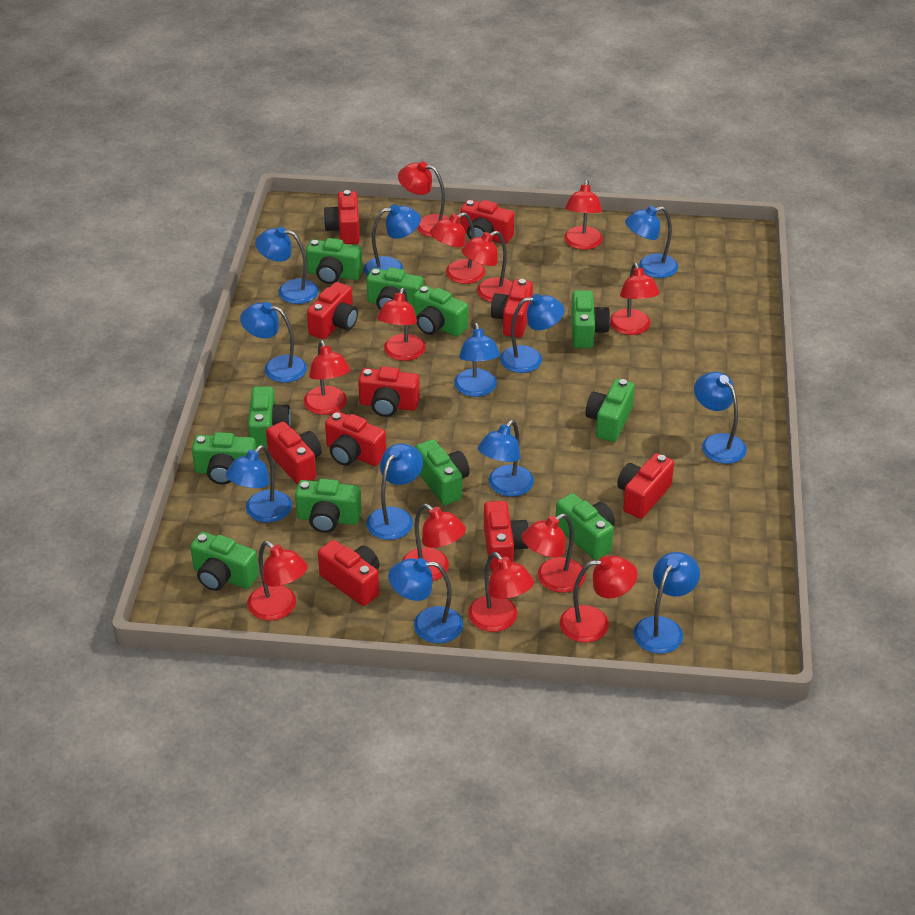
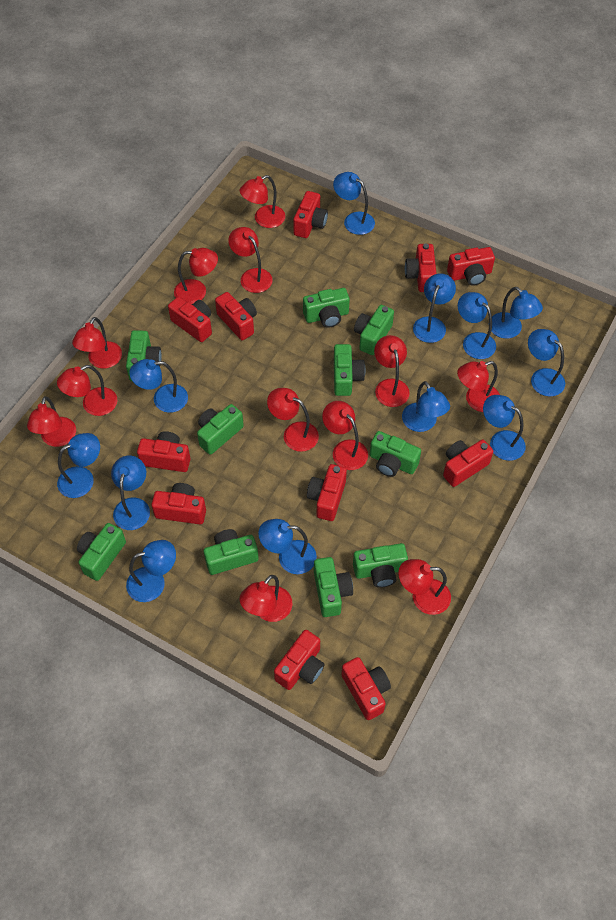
green camera: [190,532,259,591] [192,432,256,485] [248,386,291,449] [295,479,362,533] [306,238,363,284] [366,267,424,310] [413,285,468,337] [415,439,470,505] [556,493,615,560] [571,290,610,348] [586,379,635,442] = 11 -> [77,523,126,581] [126,330,162,382] [197,404,244,455] [204,529,259,575] [303,288,350,328] [314,557,353,617] [334,344,365,396] [353,543,408,588] [354,305,394,355] [370,431,421,477] = 10
red camera: [266,422,322,485] [307,282,358,339] [318,540,380,606] [323,190,360,244] [325,411,386,466] [358,366,420,417] [460,200,514,244] [484,501,529,570] [491,279,533,338] [617,453,674,519] = 10 -> [137,431,190,472] [151,483,206,524] [168,297,212,342] [215,292,257,340] [274,630,325,690] [293,191,328,238] [307,464,347,521] [341,657,391,720] [405,244,436,292] [443,440,493,487] [447,247,495,286] = 11

